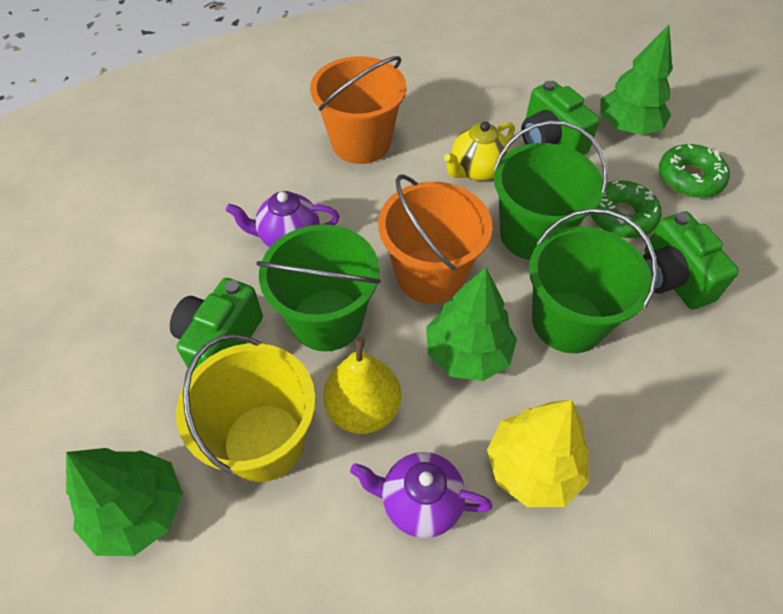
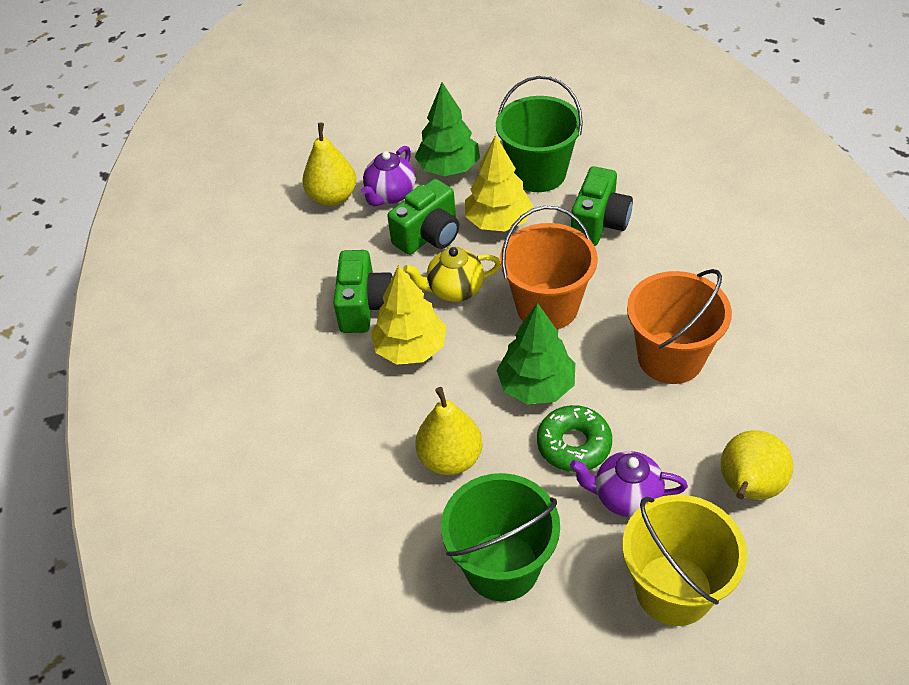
green bucket: [256,224,381,351] [494,120,608,260] [529,208,658,353] = 3 -> [441,473,560,602] [496,76,583,192] = 2
green donut: [590,181,662,238] [659,144,730,198] = 2 -> [537,405,612,472] = 1
green tree: [66,448,183,556] [426,267,517,381] [600,25,672,135] = 3 -> [415,82,480,176] [496,303,575,404] = 2
yellow pear: [323,336,401,434] = 1 -> [303,123,356,206] [415,387,483,475] [721,430,793,500] = 3
yellow tree: [487,400,589,507] = 1 -> [371,265,446,365] [465,135,533,231] = 2

